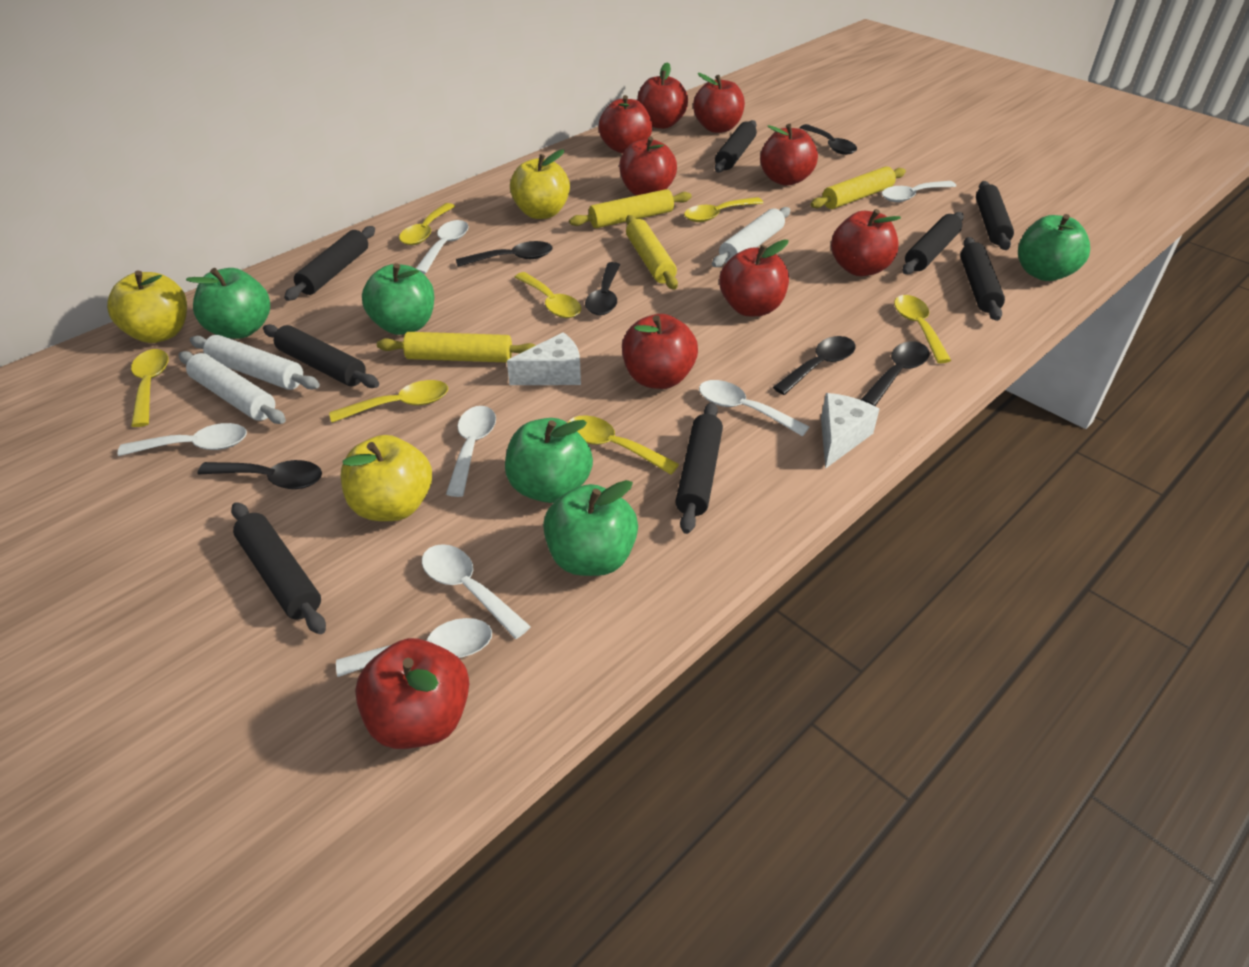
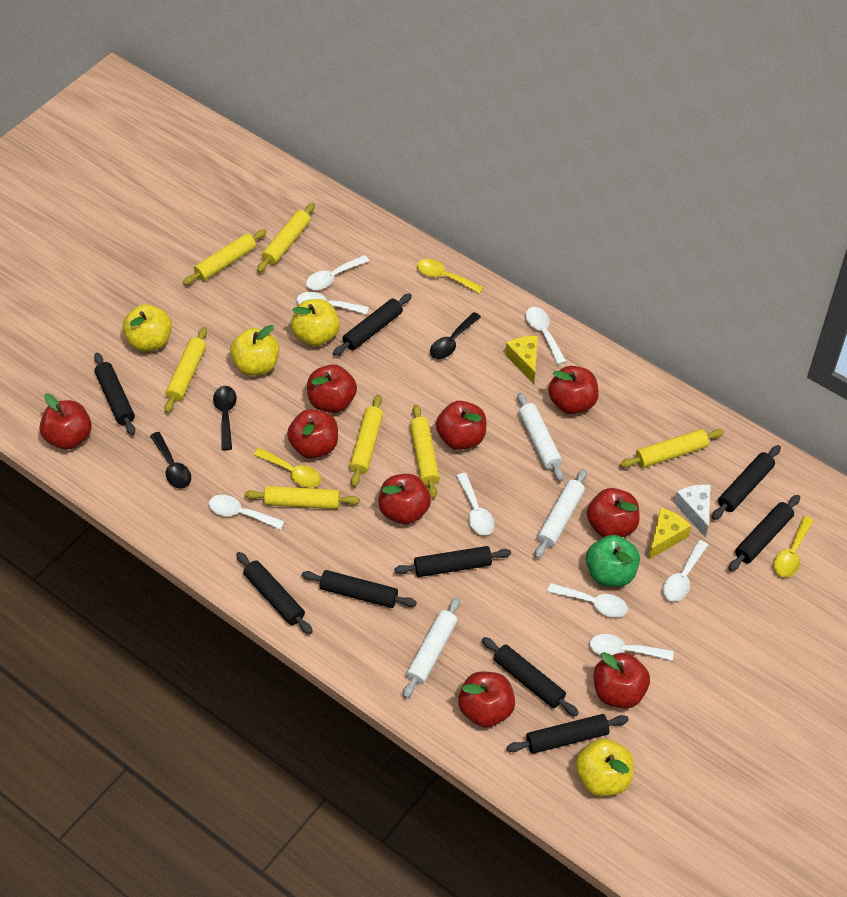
black rolling pin: [231,502,326,634] [263,324,379,388] [284,226,375,301] [675,402,723,534] [714,120,757,172] [902,212,964,274] [960,237,1005,321] [976,181,1014,250] = 8 -> [94,353,135,435] [236,552,313,634] [302,570,417,608] [333,293,412,356] [394,546,511,577] [482,637,579,716] [507,714,629,754] [712,445,781,520] [728,495,800,571] = 9
black spoon: [197,460,322,489] [456,241,553,267] [585,262,620,315] [773,336,855,395] [800,124,857,155] [861,341,930,406] = 6 -> [150,432,191,489] [213,386,237,450] [430,312,481,359] = 3
green apple: [186,268,270,339] [362,263,434,335] [505,418,593,503] [543,480,638,576] [1018,214,1090,281] = 5 -> [586,535,640,587] = 1
white cheese: [507,332,581,385] [821,393,879,469] = 2 -> [674,484,711,538] = 1
white spoon: [117,423,247,456] [336,618,492,677] [416,220,469,274] [422,544,531,639] [446,406,496,497] [699,380,809,437] [882,181,956,202] = 7 -> [209,495,285,530] [297,292,369,314] [306,255,369,290] [456,473,494,536] [526,307,566,365] [547,583,628,617] [590,634,674,661] [663,540,708,601] = 8
yellow apple: [107,271,187,343] [341,435,432,521] [510,150,570,219] = 3 -> [122,304,172,351] [230,325,279,376] [291,299,340,346] [576,738,634,796] = 4
yellow cheese: none = 0 -> [505,336,538,384] [649,508,691,559] = 2
yellow rolling pin: [377,332,536,363] [569,189,692,228] [626,215,678,290] [810,166,906,209] = 4 -> [164,327,207,413] [183,229,267,285] [245,486,360,509] [257,203,315,273] [349,395,383,487] [410,405,440,499] [620,429,724,468] = 7
yellow spoon: [131,349,168,427] [329,380,448,423] [399,203,455,245] [515,272,581,318] [568,416,679,474] [684,197,763,222] [894,295,952,363] = 7 -> [254,448,321,488] [417,259,484,294] [773,516,814,577] = 3

